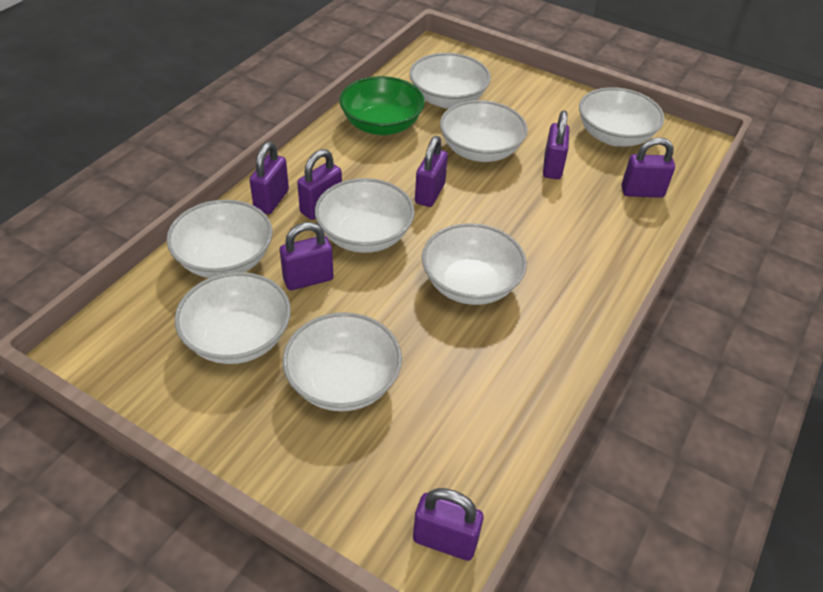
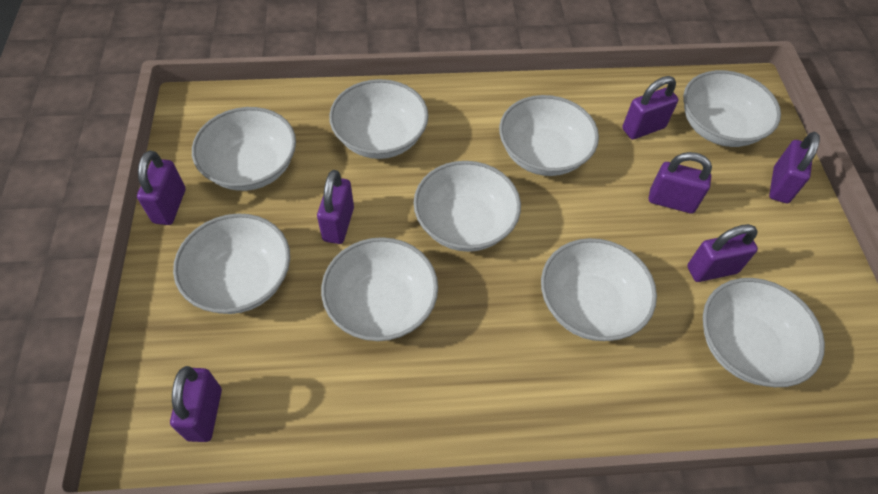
green bowl: [339,76,425,135] = 1 -> none = 0
white bowl: [167,200,273,278] [174,272,291,364] [283,312,402,411] [315,178,415,253] [409,53,491,109] [422,223,527,305] [440,100,528,162] [579,87,665,146] = 8 -> [173,214,290,314] [192,107,296,191] [321,237,438,341] [329,79,428,159] [414,161,521,252] [499,95,599,176] [541,238,657,341] [683,70,781,147] [703,278,825,387] = 9

